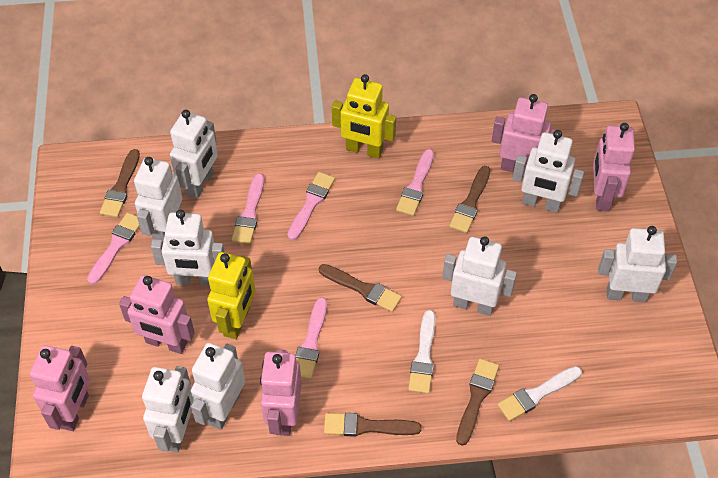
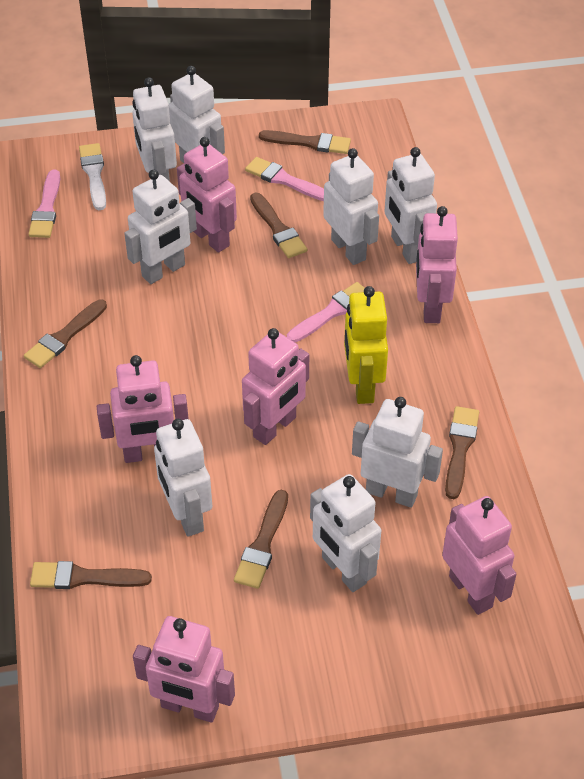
brown brush: [100,149,140,217] [319,264,402,312] [324,413,422,437] [449,166,490,233] [456,359,499,446] = 5 -> [24,299,107,368] [30,561,152,589] [234,490,288,589] [250,192,307,258] [259,130,351,154] [445,406,479,499] = 6
pink brush: [87,213,140,285] [232,173,264,244] [287,172,335,241] [295,297,327,379] [396,149,434,216] = 5 -> [28,170,60,238] [245,157,324,201] [287,282,365,342] = 3
pink robot: [30,345,91,431] [119,275,195,354] [260,349,302,436] [492,94,556,173] [593,123,635,211] = 5 -> [97,355,189,463] [133,616,235,723] [177,137,237,253] [242,328,309,445] [416,206,458,323] [442,496,517,615] = 6
white brush: [408,310,435,394] [497,366,582,421] = 2 -> [79,143,106,210] = 1
yellow robot: [207,252,255,339] [332,74,396,159] = 2 -> [344,286,388,404] = 1

